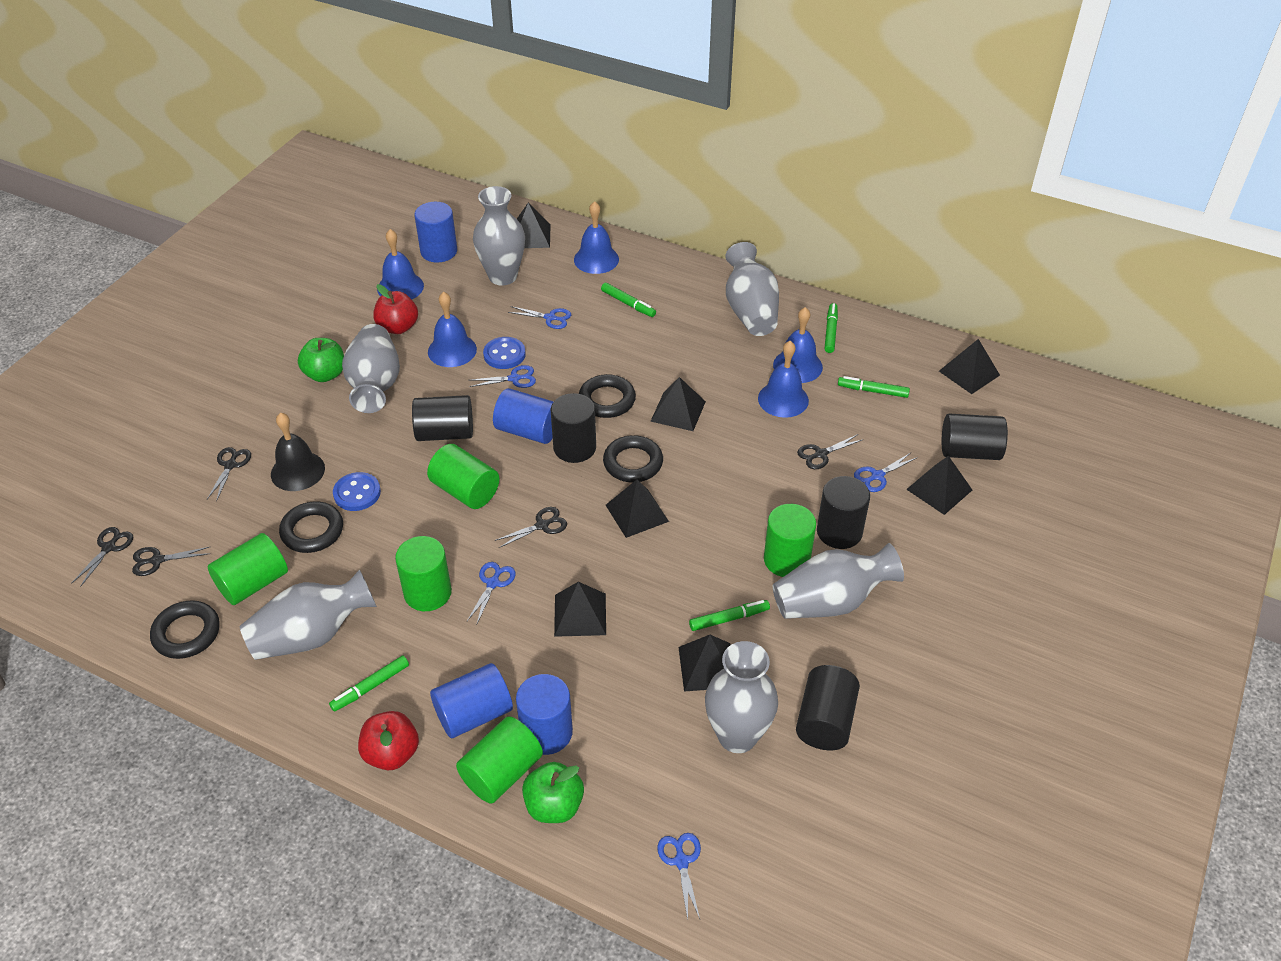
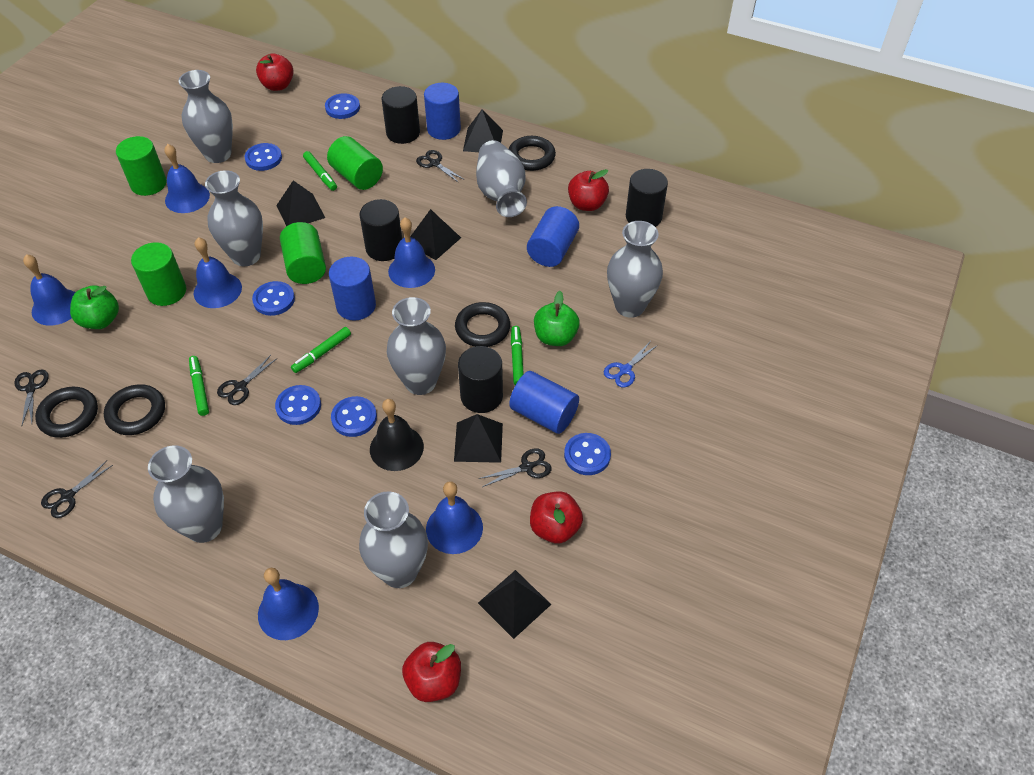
black cylinder: [412,395,473,441] [551,393,596,463] [796,665,860,750] [817,476,870,549] [942,414,1008,460] = 5 -> [359,199,402,261] [382,86,420,144] [458,346,503,413] [626,169,668,227] = 4
black pyramid: [517,202,550,248] [554,582,606,637] [606,480,669,538] [650,377,706,431] [678,635,731,692] [906,456,972,515] [939,339,1000,394] = 7 -> [276,180,325,226] [410,209,461,260] [454,414,503,463] [463,109,503,152] [478,570,551,639] = 5
blue bell: [377,229,424,299] [428,292,477,367] [574,201,619,274] [758,341,809,418] [773,307,823,383] = 5 -> [23,254,75,326] [164,144,210,213] [194,237,242,308] [258,568,319,640] [388,217,435,288] [426,481,483,554] = 6
blue button: [333,472,381,511] [483,337,526,369] = 2 -> [244,143,282,171] [252,281,295,316] [275,385,321,425] [325,93,360,119] [331,396,377,437] [564,433,611,475] = 6
blue scissors: [467,562,516,623] [469,365,536,388] [508,306,571,329] [657,833,701,920] [854,453,918,492] = 5 -> [604,341,658,387] = 1
green cylinder: [208,533,288,605] [395,536,452,611] [427,444,499,509] [456,716,543,803] [764,504,816,577] = 5 -> [116,136,167,196] [131,242,186,306] [280,222,326,284] [327,136,383,190] = 4
green marker: [329,656,409,712] [601,283,656,317] [689,600,770,631] [824,303,838,353] [838,376,910,398] = 5 -> [189,356,209,416] [291,327,351,373] [303,151,337,191] [511,326,524,385] = 4
grey vase: [240,569,377,660] [342,324,400,413] [473,186,525,285] [705,641,778,753] [725,242,779,336] [773,543,904,619] = 6 -> [148,445,224,543] [178,70,233,163] [205,170,263,266] [359,491,428,588] [387,297,446,395] [476,140,527,217] [607,221,663,318] = 7
red apple: [358,711,419,770] [373,284,418,334] = 2 -> [256,53,294,91] [402,642,461,702] [530,491,583,544] [568,169,609,211] = 4

